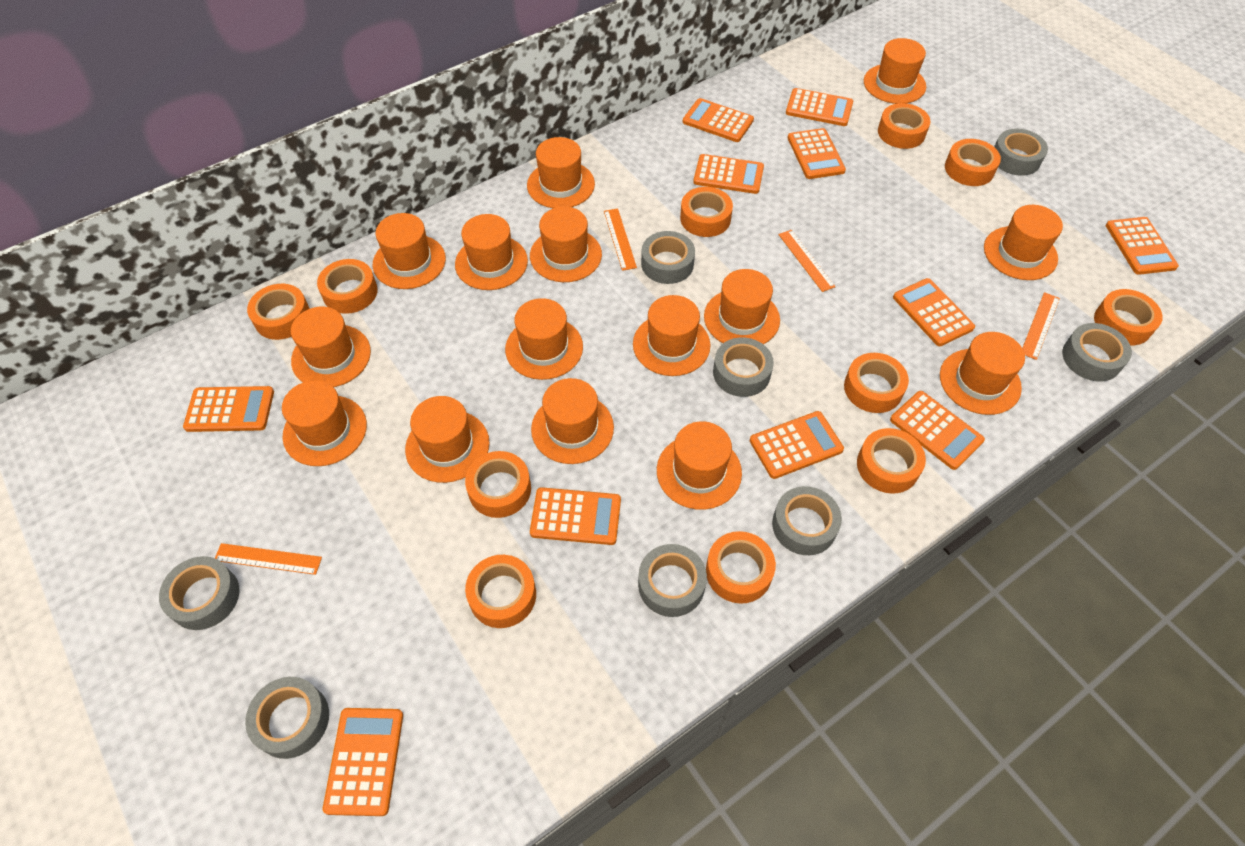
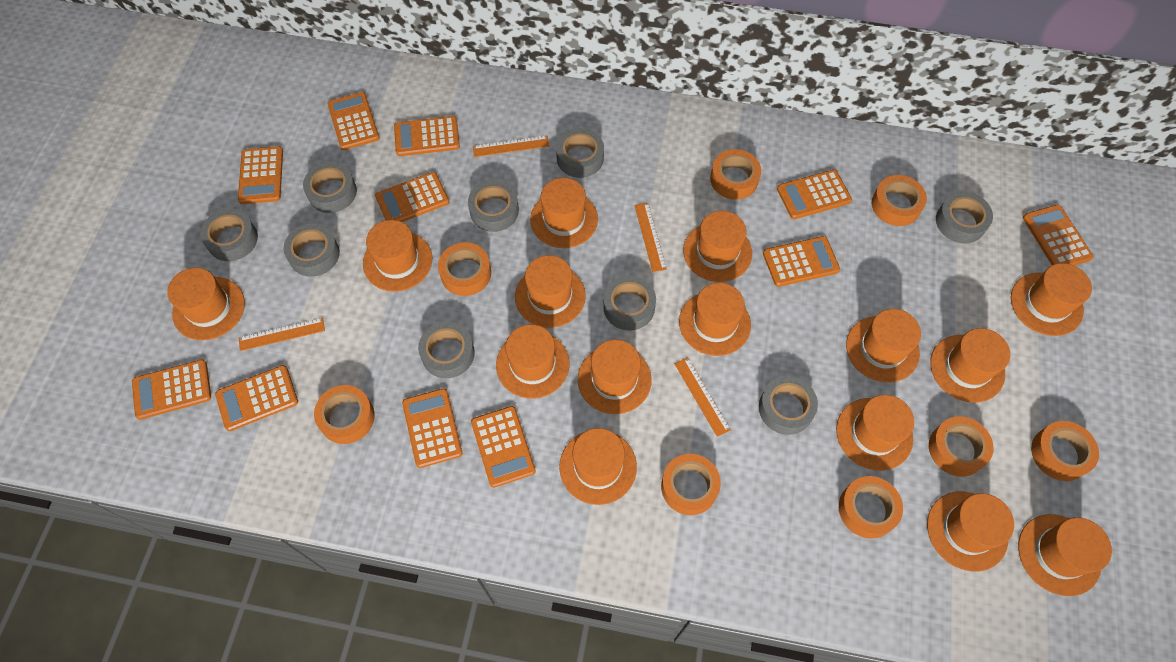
grey tape: [159,556,240,630] [245,677,329,759] [638,544,707,617] [641,231,695,284] [713,337,774,397] [772,486,842,555] [994,129,1048,176] [1062,323,1132,381] = 8 -> [200,209,258,261] [284,224,340,277] [303,162,357,213] [418,322,475,378] [468,180,519,232] [556,128,604,178] [603,276,656,331] [759,376,818,435] [936,192,993,243] = 9
orange tape: [247,284,310,340] [317,259,378,314] [465,451,531,518] [465,555,536,628] [680,187,733,237] [706,531,776,604] [844,353,909,413] [857,428,926,494] [878,103,931,149] [945,139,1001,186] [1094,289,1163,346] = 11 -> [314,385,375,444] [438,242,491,296] [661,454,721,515] [710,149,761,199] [839,476,903,539] [871,175,927,226] [929,416,993,476] [1031,421,1099,481] = 8

